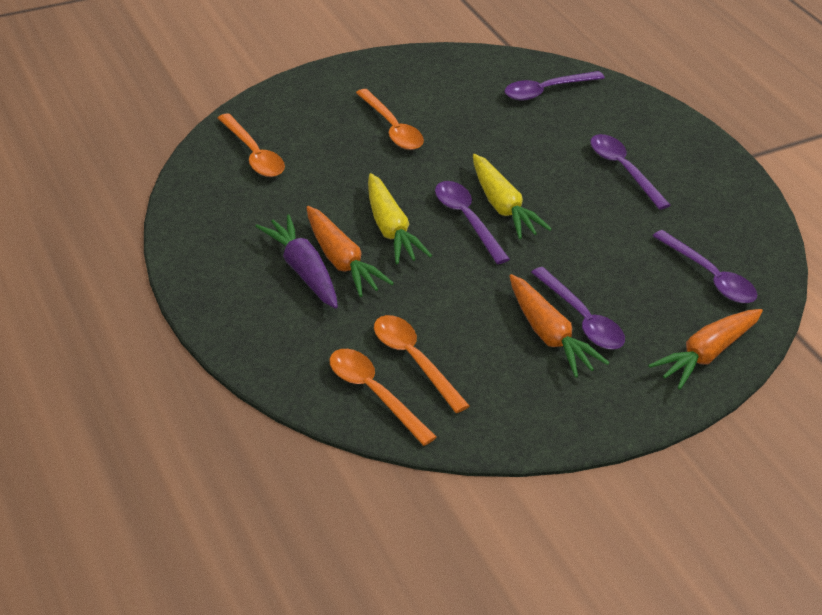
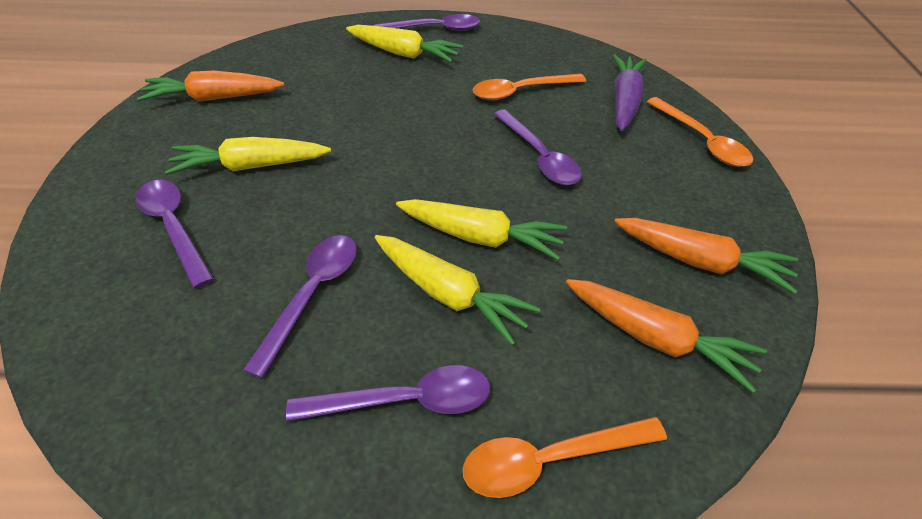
orange spoon: [218,113,285,177] [329,349,436,446] [356,89,424,150] [374,315,470,413] = 4 -> [463,417,667,498] [473,74,586,100] [647,97,753,167] = 3
yellow carrot: [368,173,432,264] [473,154,552,239] = 2 -> [165,137,331,175] [346,25,463,63] [375,235,541,345] [396,199,567,260] = 4

